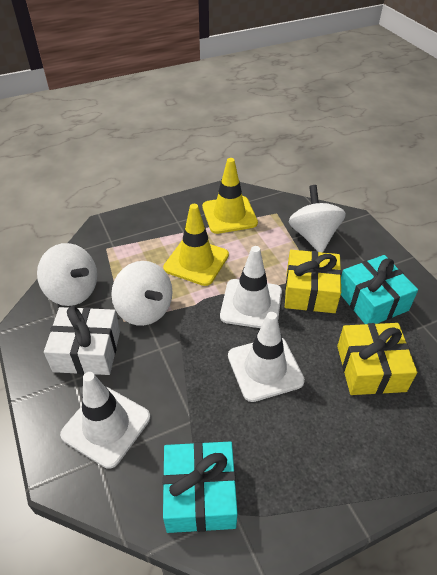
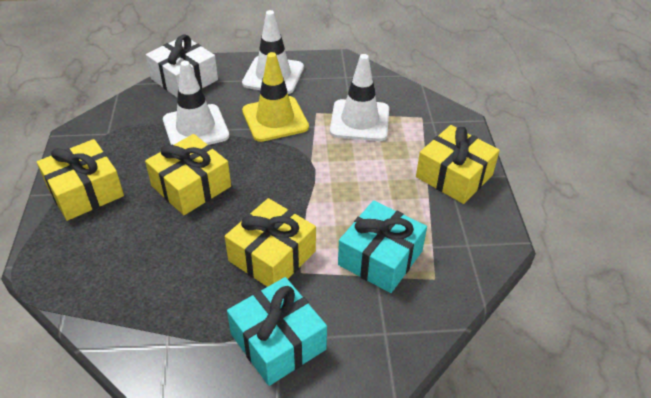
white spinning top: [37,243,97,306] [111,261,173,326] [289,185,346,252] = 3 -> none = 0
yellow gift: [285,250,341,313] [337,323,417,395] = 2 -> [37,139,124,221] [145,134,231,215] [225,198,316,287] [416,125,500,204] = 4
yellow traffic cone: [163,204,229,286] [202,158,258,234] = 2 -> [242,52,309,142] = 1

